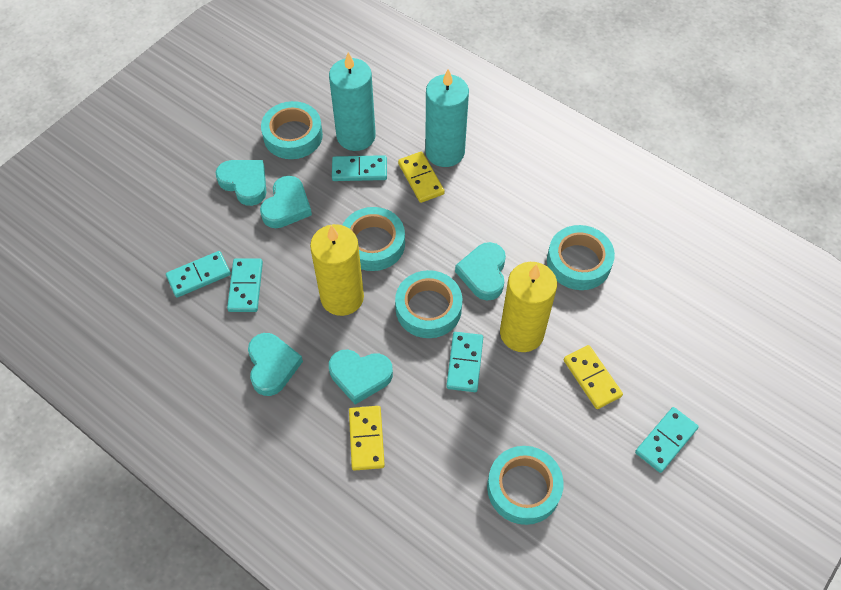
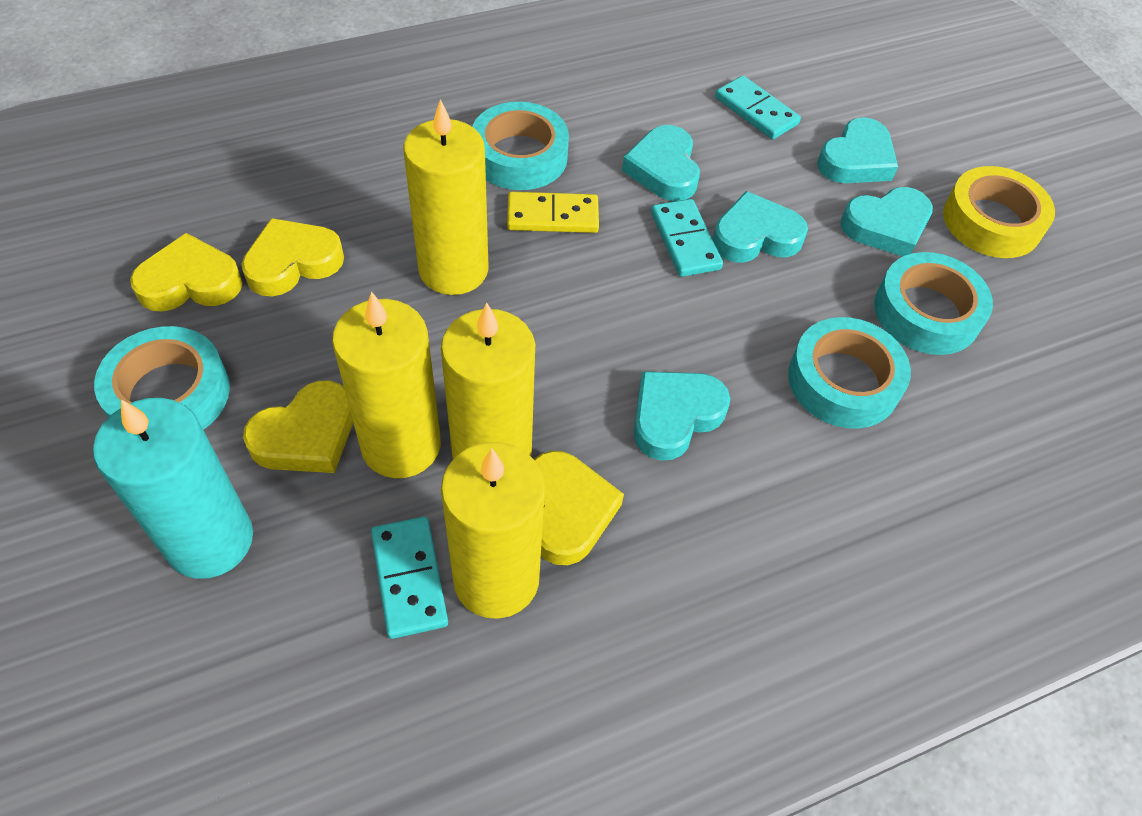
turquoise candle: [329,52,376,151] [425,69,469,167] = 2 -> [93,398,253,579] = 1
turquoise domino: [166,251,231,298] [227,258,263,312] [332,155,387,181] [446,332,483,392] [635,407,699,473] = 5 -> [371,517,448,639] [651,199,723,277] [715,75,801,139] = 3
turquoise tape: [261,101,323,159] [343,207,405,271] [395,270,462,338] [487,446,564,525] [547,225,615,290] = 5 -> [94,326,230,430] [472,102,569,190] [788,317,911,429] [874,252,993,355] = 4
yellow candle: [310,224,364,316] [500,262,557,352] = 2 -> [332,291,441,478] [403,99,489,295] [441,303,535,459] [441,442,545,619] = 4
yellow domino: [349,406,385,471] [398,151,445,203] [564,345,623,409] = 3 -> [507,192,599,233] = 1
yellow heart: none = 0 -> [130,233,242,311] [241,218,344,296] [243,381,353,473] [534,451,624,565] = 4
yellow tape: none = 0 -> [943,166,1055,258] = 1

